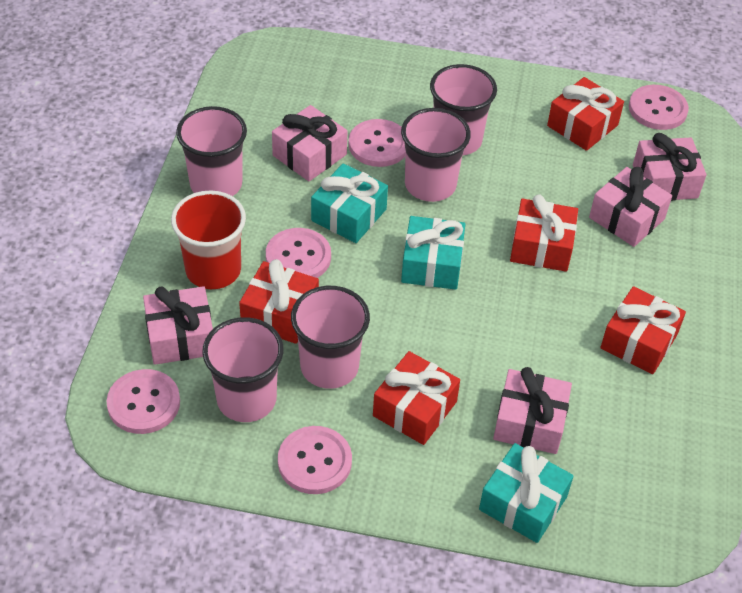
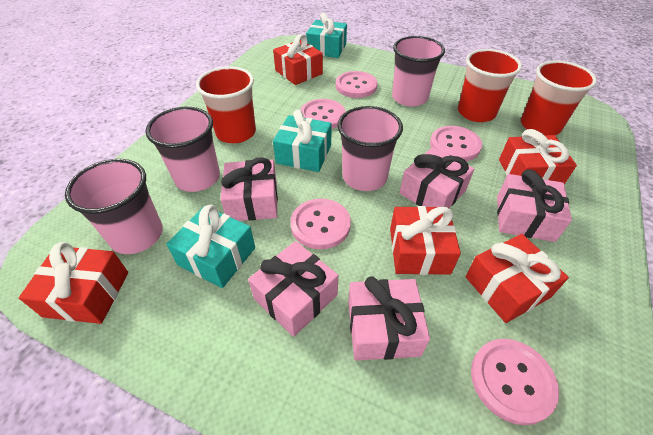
pink cup: [176,106,247,196] [202,317,284,422] [291,286,370,389] [401,108,471,202] [430,64,497,156] = 5 -> [65,159,163,254] [146,107,220,192] [337,106,403,191] [392,36,445,107] = 4
red cup: [171,190,246,289] = 1 -> [196,66,256,143] [458,49,522,122] [521,60,597,135] = 3

